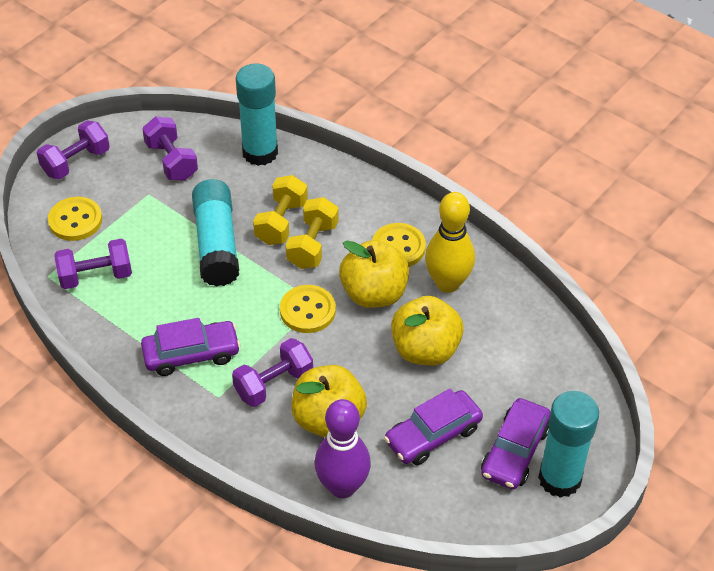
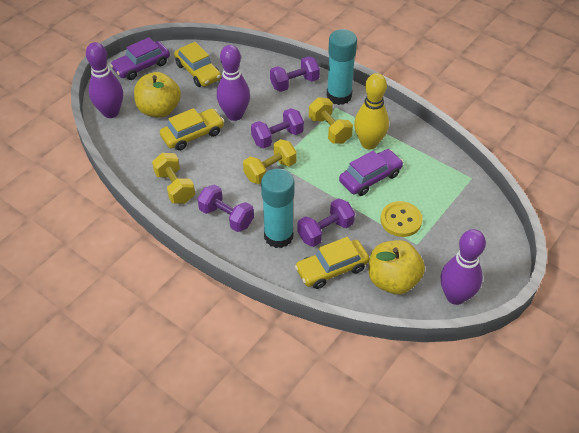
purple bowling pin: [315,399,371,498] = 1 -> [86,42,123,118] [217,45,250,121] [441,229,486,305] = 3
purple car: [141,318,241,376] [384,389,483,465] [481,398,550,489] = 3 -> [110,37,170,80] [339,149,403,196] = 2
turquoise glue stick: [192,179,239,286] [236,63,278,166] [538,391,599,498] = 3 -> [261,169,294,248] [327,29,357,105] = 2
yellow apple: [292,365,367,437] [339,240,409,308] [391,296,464,366] = 3 -> [134,72,181,117] [369,240,425,294] = 2
yellow button: [48,197,102,241] [280,285,336,333] [372,223,426,267] = 3 -> [381,201,423,237] = 1
yellow car: none = 0 -> [160,108,224,151] [174,42,221,87] [295,237,370,289] = 3
yellow dumbbell: [253,175,308,245] [286,197,339,269] = 2 -> [152,153,195,203] [243,139,297,184] [309,97,353,144] = 3

